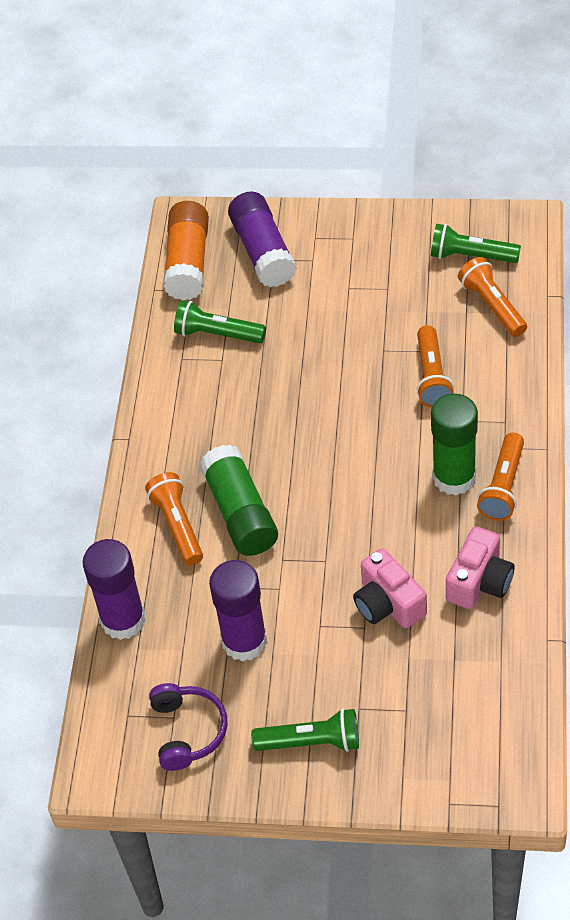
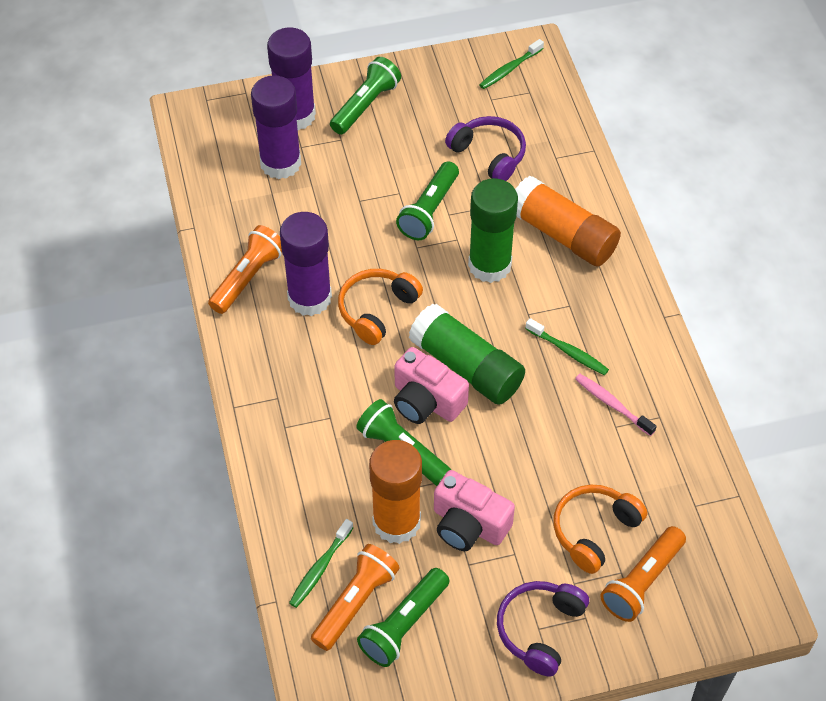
green flashlight: [174,300,266,343] [251,708,359,752] [431,224,521,263] = 3 -> [330,57,401,135] [356,399,451,486] [357,568,449,667] [396,161,459,240] = 4
green toothbrush: none = 0 -> [289,519,353,608] [479,39,544,89] [525,318,609,375] = 3
orange flashlight: [145,472,203,566] [416,325,454,408] [458,257,527,337] [477,433,524,521] = 4 -> [208,225,282,314] [311,544,400,651] [600,526,686,622] = 3
orange glue stick: [163,201,209,300] = 1 -> [369,440,422,544] [515,176,621,266] = 2
orange headphones: none = 0 -> [338,269,423,345] [553,485,647,574] = 2
pink toothbrush: none = 0 -> [575,374,657,436] = 1
purple headphones: [149,683,228,771] = 1 -> [445,116,526,181] [497,581,589,677] = 2

